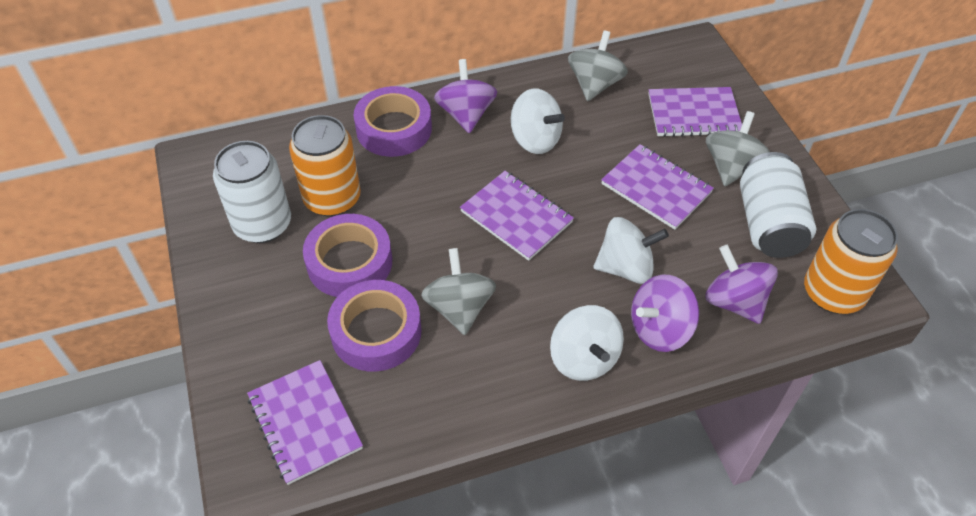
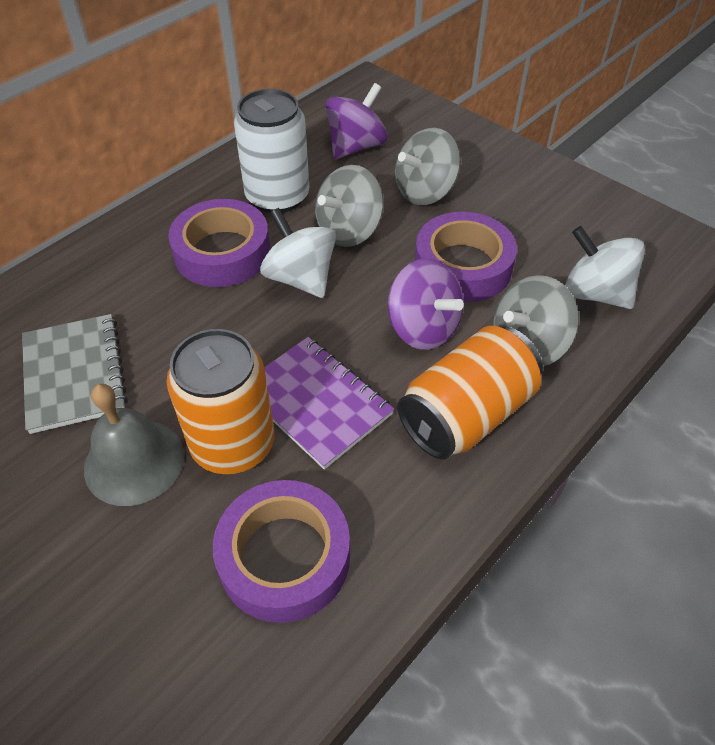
grey bell: none = 0 -> [84,384,184,506] = 1
grey notebook: none = 0 -> [22,314,128,434] = 1
purple notebook: [247,360,363,485] [460,171,574,261] [601,144,714,230] [648,87,742,137] = 4 -> [264,337,394,469] = 1
purple spinning top: [434,59,497,133] [631,275,699,352] [705,245,778,324] = 3 -> [325,83,388,159] [388,258,464,350] = 2
white can: [213,141,291,243] [740,152,816,258] = 2 -> [234,89,309,213] = 1
white spinning top: [511,89,565,154] [550,305,624,381] [594,217,669,284] = 3 -> [260,208,336,298] [565,226,645,309] = 2

